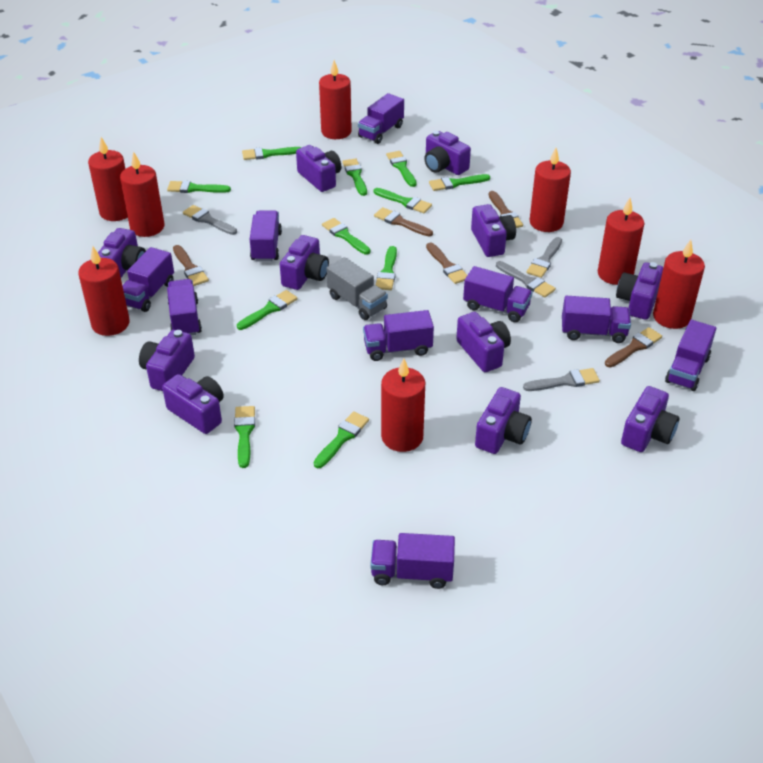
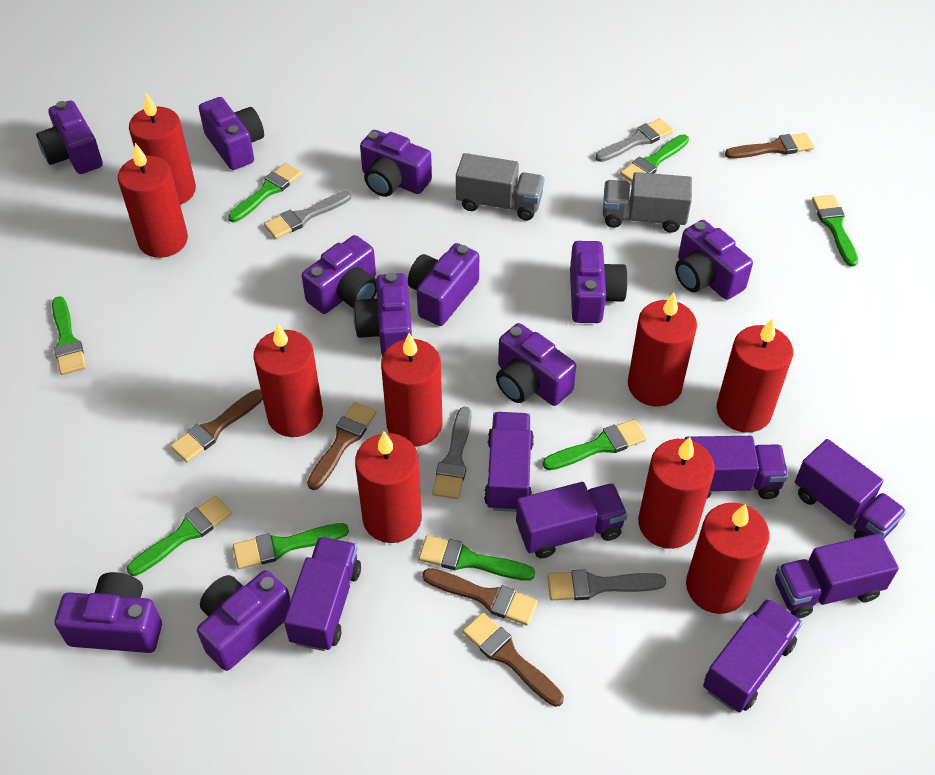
green brush: [167,180,231,193] [234,406,255,468] [237,290,298,330] [242,147,301,160] [314,411,369,468] [322,218,371,254] [342,159,367,196] [374,188,432,213] [376,246,397,290] [386,151,417,187] [429,174,490,191] = 11 -> [52,296,86,375] [127,496,232,576] [228,163,302,222] [233,523,349,569] [419,535,535,581] [542,419,647,470] [620,134,689,182] [812,195,858,267] = 8
grey truck: [326,257,388,320] = 1 -> [456,153,545,220] [603,172,692,233] = 2
purple truck: [122,247,174,312] [167,279,202,336] [250,210,282,262] [358,93,404,144] [363,310,434,361] [370,533,455,589] [463,266,533,322] [562,296,631,343] [665,320,716,391] = 9 -> [284,537,361,651] [484,412,534,512] [516,482,627,558] [684,436,788,499] [703,598,803,712] [775,533,899,618] [795,439,906,539] = 7
red candle: [78,246,130,336] [88,137,128,221] [120,151,164,237] [319,60,352,139] [381,358,425,452] [530,148,571,232] [598,198,645,285] [653,240,705,329] = 8 -> [118,143,188,258] [129,93,196,205] [253,323,323,437] [355,431,422,543] [381,333,443,447] [628,292,697,407] [638,437,715,549] [686,503,769,614] [717,318,793,433] = 9

